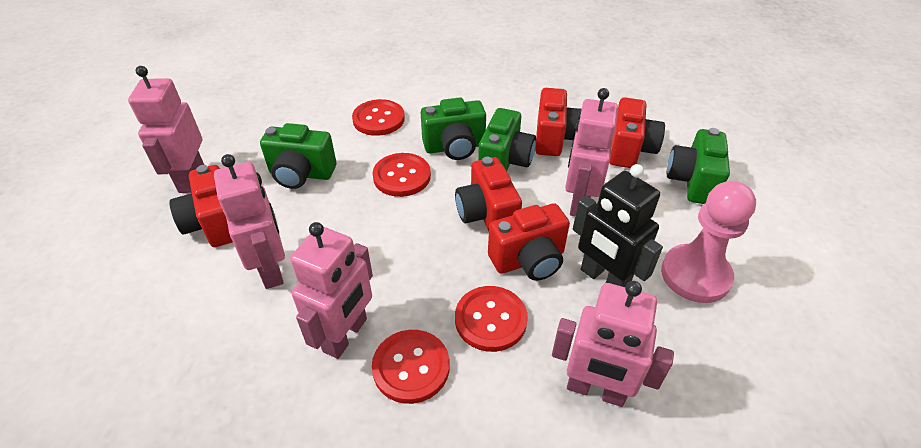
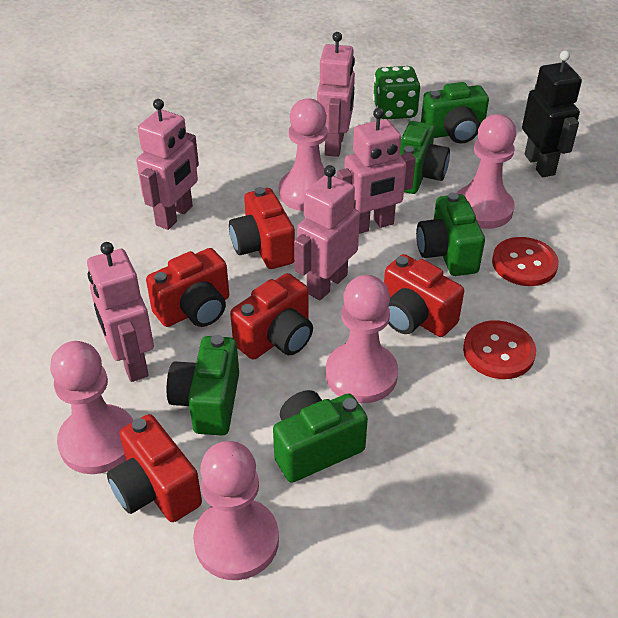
green camera: [260,123,336,189] [421,97,486,160] [478,108,536,171] [667,128,730,204] = 4 -> [166,335,239,436] [273,390,368,483] [400,121,450,194] [416,193,485,276] [421,82,489,143] = 5
green dice: none = 0 -> [373,66,420,119] = 1
pink pawn: [661,181,756,303] = 1 -> [50,341,134,474] [193,441,279,580] [279,98,328,211] [326,275,398,403] [457,114,516,229] = 5
red button: [352,99,405,136] [372,330,450,404] [373,153,431,197] [455,286,528,352] = 4 -> [463,320,536,379] [492,237,559,286] = 2

